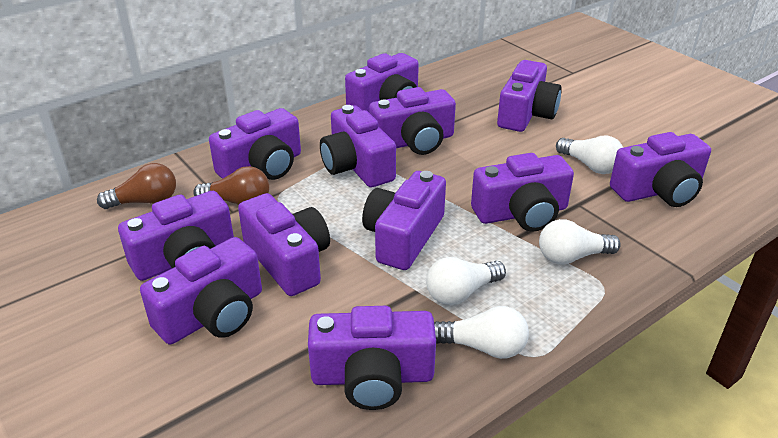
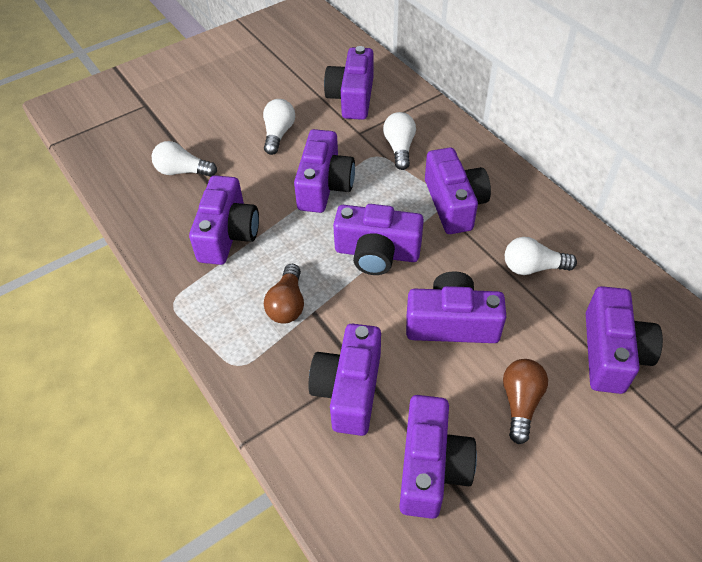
purple camera: [118,191,234,281] [140,237,262,344] [209,108,301,180] [238,193,330,296] [308,306,436,410] [320,105,396,187] [345,53,419,112] [362,171,446,270] [369,87,456,155] [471,153,574,232] [497,60,562,132] [610,132,711,207] = 12 -> [189,175,259,265] [294,129,355,213] [308,324,381,436] [324,46,374,120] [333,204,424,275] [399,395,477,519] [406,271,506,343] [425,148,491,234] [586,286,663,394] = 9

